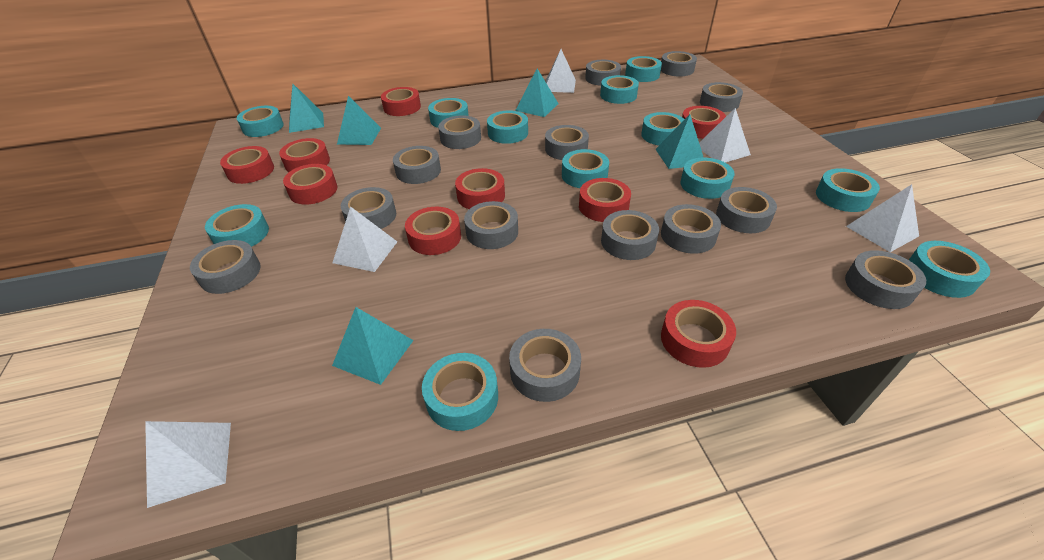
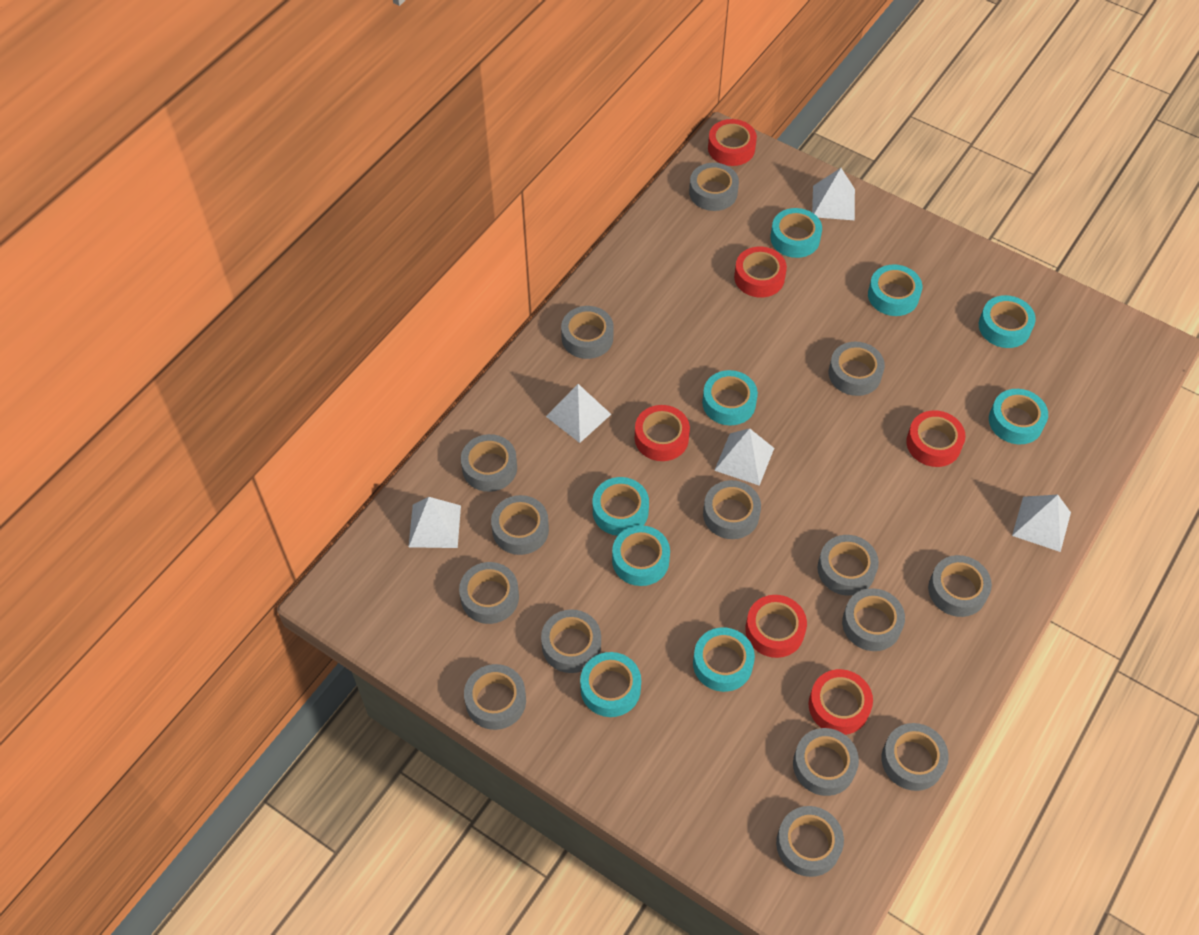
grey tape: [190,240,261,294] [341,187,396,229] [393,146,441,184] [438,115,481,149] [464,201,518,249] [509,329,581,402] [545,125,589,160] [585,60,621,86] [601,210,659,260] [661,51,697,76] [661,204,721,254] [700,82,743,112] [716,187,777,233] [845,250,926,309] = 14 -> [459,562,519,624] [461,434,517,492] [464,664,526,730] [491,495,549,555] [541,609,601,673] [561,306,614,359] [689,163,739,211] [703,480,761,539] [776,806,844,877] [793,728,859,796] [817,535,879,596] [829,342,885,396] [842,588,905,651] [881,723,949,791] [928,555,992,617] = 15
red tape: [220,146,274,184] [279,138,330,172] [283,164,338,204] [381,87,421,116] [405,207,461,255] [455,168,505,209] [579,178,631,222] [661,300,736,368] [682,106,726,139] = 9 -> [635,405,690,461] [708,119,757,166] [734,247,787,298] [745,595,807,658] [808,669,873,735] [906,410,966,467] = 6
turquoise pyramid: [289,84,324,133] [332,307,414,385] [337,96,381,145] [515,69,559,117] [656,114,703,169] = 5 -> none = 0
turquoise tape: [205,204,269,247] [237,106,284,137] [422,353,498,431] [428,98,469,128] [487,110,528,144] [562,149,609,188] [600,75,639,104] [625,56,662,82] [641,112,684,145] [680,157,734,199] [816,168,880,212] [909,241,990,298] = 12 -> [580,652,641,717] [593,477,649,536] [612,525,670,586] [693,628,755,692] [702,370,758,425] [770,208,822,258] [868,264,922,316] [979,295,1036,348] [989,389,1048,444] = 9

